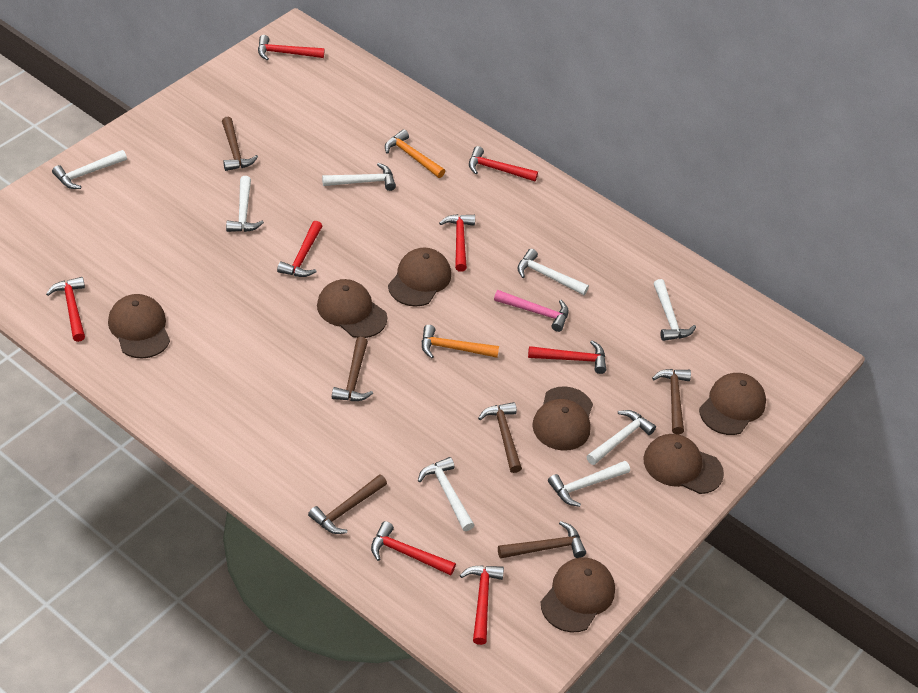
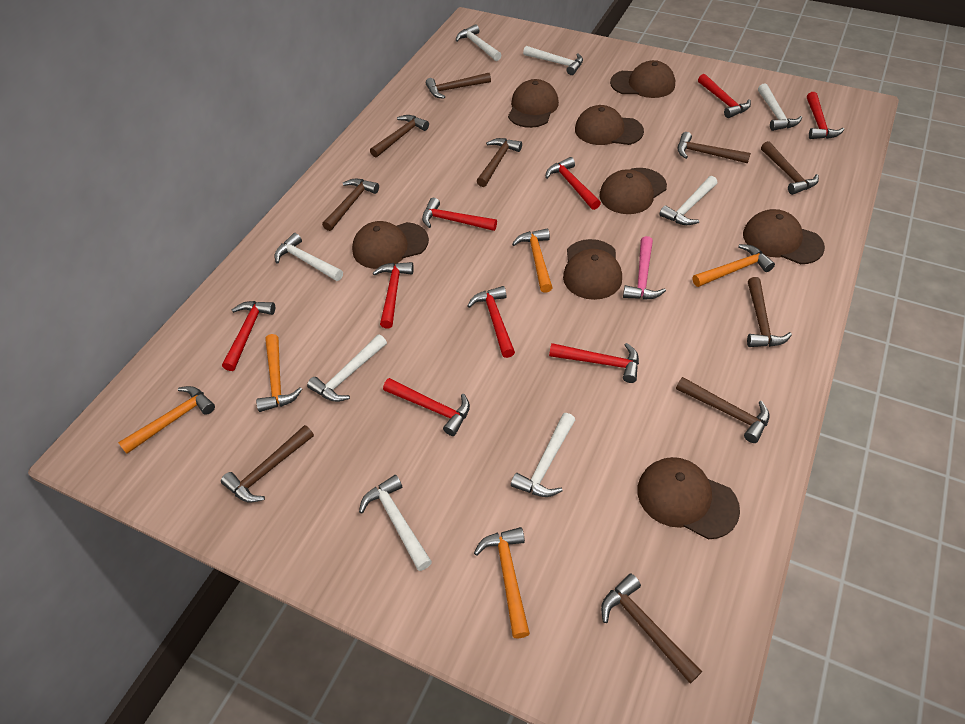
brown cap: [108,294,170,359] [317,279,387,338] [388,247,451,307] [532,386,593,451] [541,558,615,632] [643,434,724,494] [699,373,766,435] = 7 -> [352,221,429,269] [508,79,559,128] [563,239,622,300] [575,105,644,145] [599,168,667,214] [610,60,675,98] [637,457,740,539] [743,209,825,264] = 8
brown hammer: [222,117,258,171] [308,474,387,534] [332,337,373,401] [478,402,522,473] [498,521,586,559] [652,369,691,434] = 6 -> [221,425,314,502] [322,179,379,231] [370,115,429,158] [426,73,491,99] [477,138,522,187] [601,573,702,684] [676,377,769,443] [678,132,751,164] [747,277,792,347] [761,141,819,195] = 10
orange hammer: [385,129,445,178] [422,325,499,358] = 2 -> [118,386,215,454] [256,334,302,412] [474,527,530,638] [512,229,553,293] [693,244,775,287] = 5
red hammer: [46,277,85,342] [258,35,325,60] [277,221,322,277] [371,521,456,576] [439,214,475,272] [460,565,504,645] [469,146,538,181] [528,340,606,374] = 8 -> [222,301,275,371] [373,262,414,329] [383,378,470,436] [422,198,497,231] [467,286,515,358] [545,157,601,210] [549,343,639,383] [698,74,751,118] [807,92,844,139] = 9

